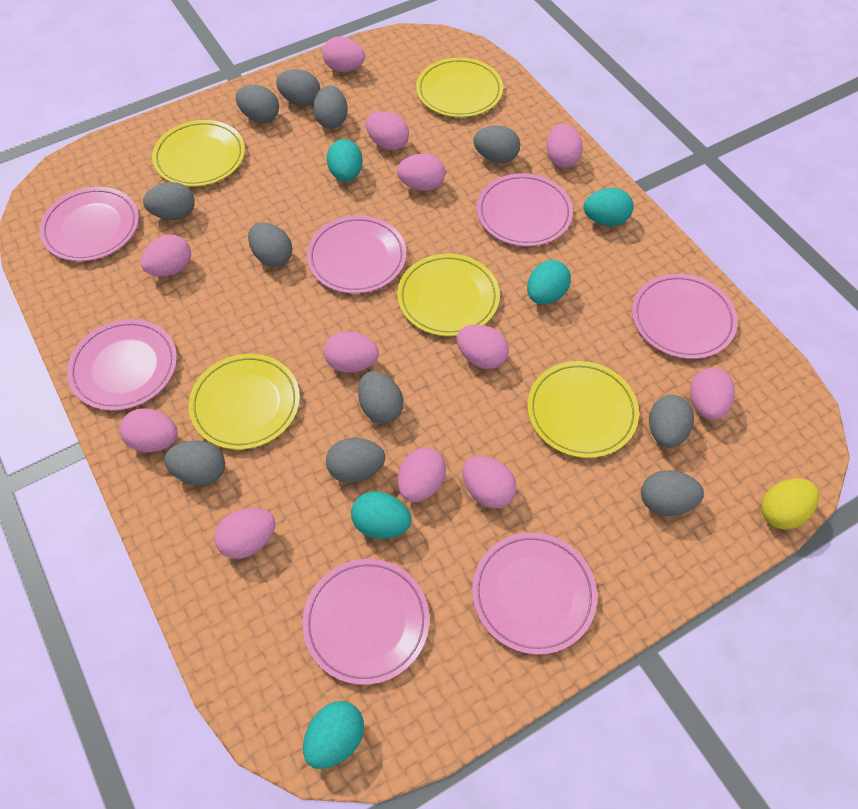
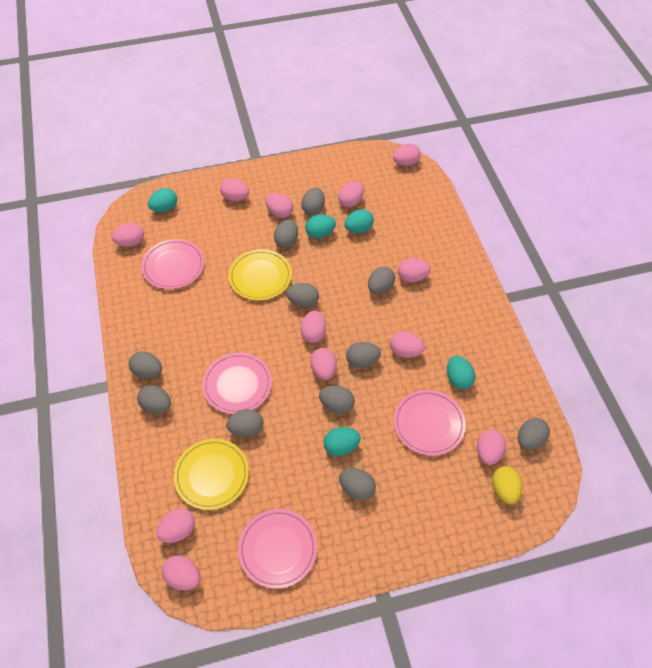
pink plate: [39,187,139,262] [67,319,177,411] [302,559,429,685] [307,215,406,294] [472,533,597,655] [477,173,573,246] [632,274,738,359] = 7 -> [141,239,204,289] [202,352,272,414] [238,509,317,589] [394,390,466,456] = 4
yellow plate: [152,120,245,187] [189,354,300,450] [397,254,500,337] [416,57,503,117] [527,361,639,458] = 5 -> [174,439,249,510] [229,249,292,301] = 2

